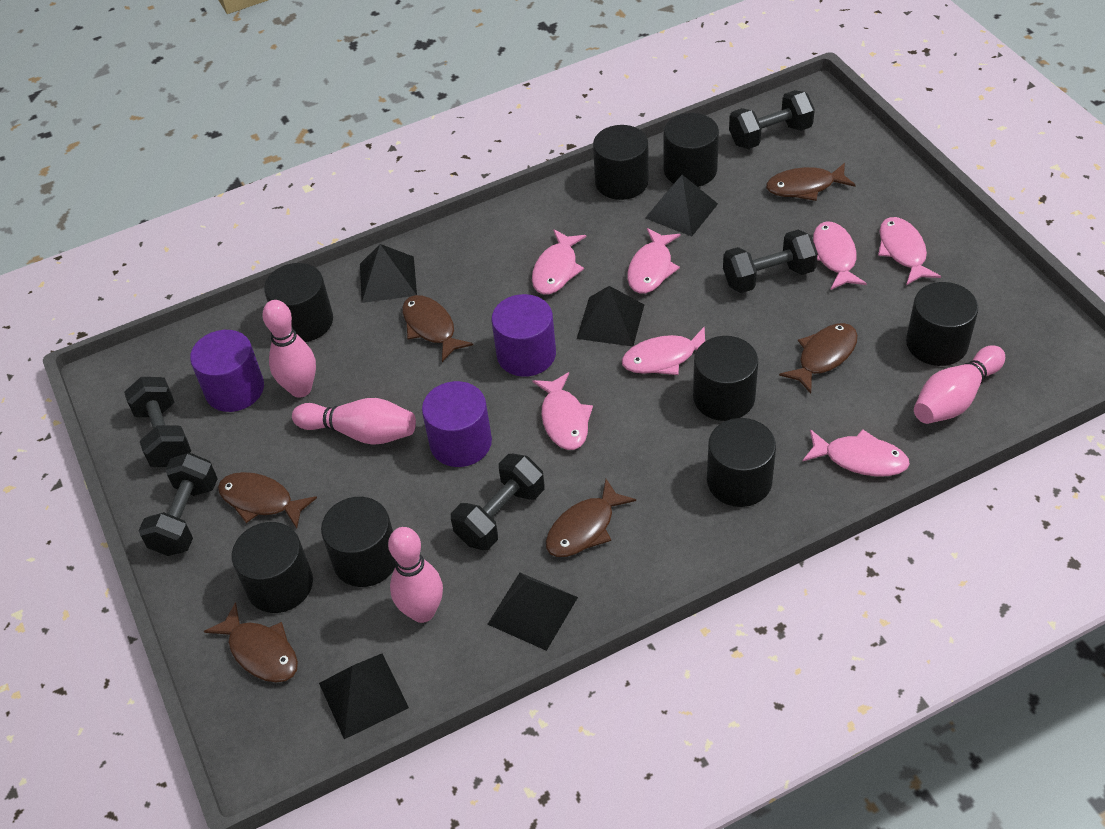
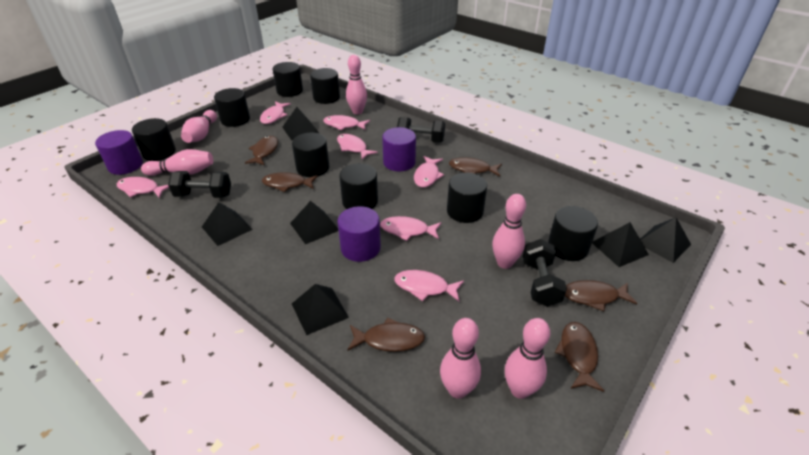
black dumbbell: [124,377,191,467] [138,453,218,556] [451,454,544,550] [723,229,818,293] [729,90,815,149] = 5 -> [168,171,231,198] [397,117,445,143] [523,239,567,307] = 3
black pyramid: [319,654,409,739] [360,244,417,303] [487,573,578,651] [577,286,644,347] [645,175,718,236] = 5 -> [202,202,253,246] [282,107,319,140] [290,201,338,244] [292,284,349,335] [592,222,649,267] [640,217,691,263] = 6
pink bowling pin: [262,300,316,398] [292,398,416,445] [388,527,443,623] [914,346,1005,424] = 4 -> [141,149,213,176] [181,110,217,143] [346,55,367,115] [440,318,481,399] [492,194,526,269] [505,318,550,399] = 6

